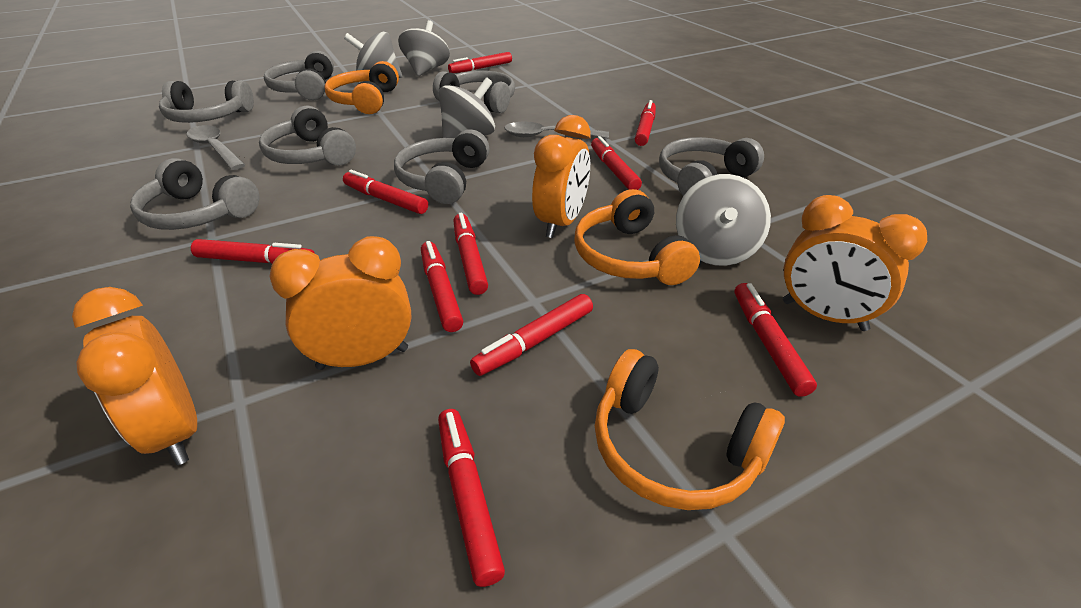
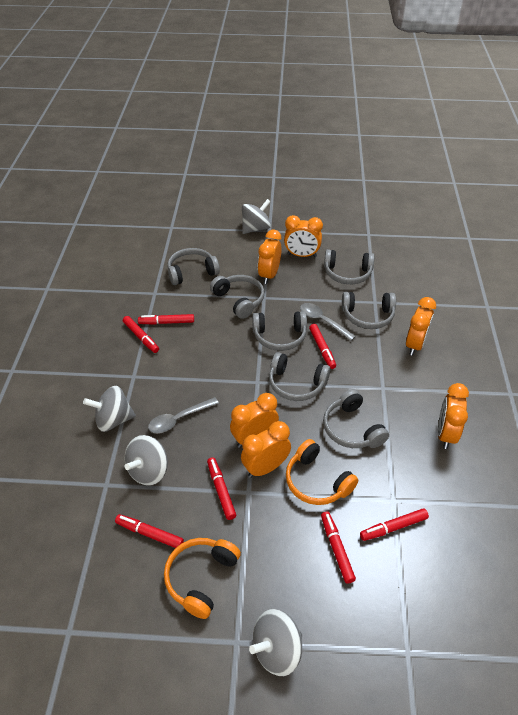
orange clock: [72,287,197,465] [270,236,412,370] [532,115,591,238] [783,195,927,331] = 4 -> [230,393,279,448] [241,421,291,478] [258,230,282,284] [284,215,323,257] [406,297,436,356] [438,383,469,449] = 6
orange headphones: [324,61,399,114] [574,189,700,285] [595,349,785,510] = 3 -> [164,538,241,619] [286,439,358,505] = 2
red marker: [191,239,315,263] [343,170,428,214] [421,241,463,332] [438,409,505,587] [448,52,512,73] [454,213,488,295] [470,294,593,376] [591,136,642,190] [635,100,656,146] [735,283,817,397] = 10 -> [115,514,184,548] [123,316,159,353] [138,314,194,325] [207,457,236,520] [309,324,336,369] [321,511,356,584] [360,508,429,541] = 7

